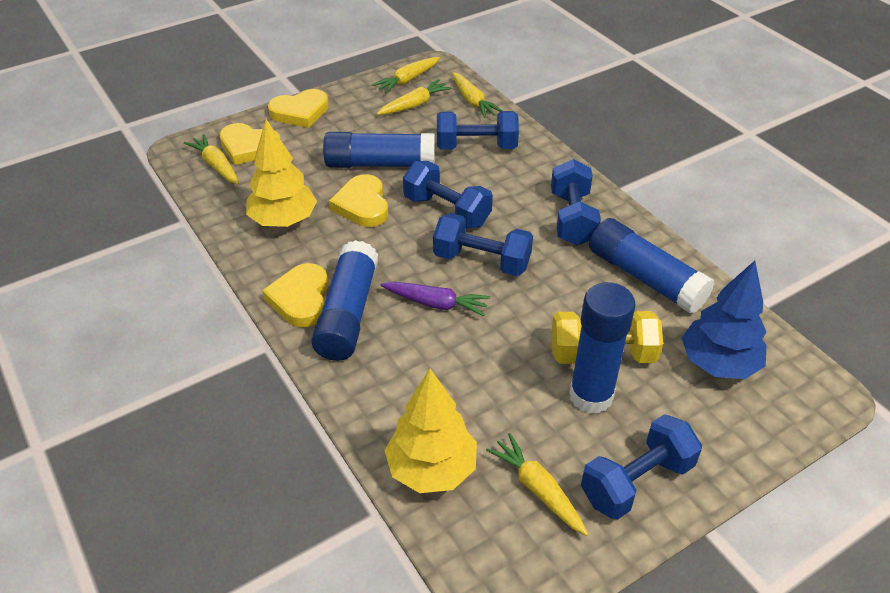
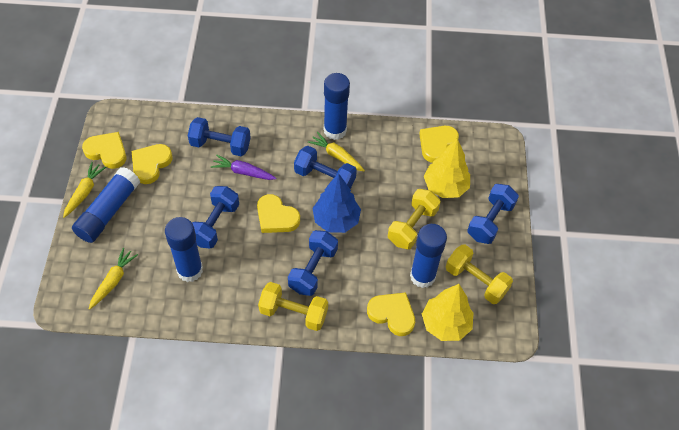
yellow carrot: [184,134,239,184] [372,57,440,94] [377,79,452,115] [452,72,502,118] [486,433,588,536] = 5 -> [63,162,106,218] [89,248,138,310] [308,132,365,171] = 3
yellow dumbbell: [551,311,663,364] = 1 -> [258,282,328,331] [388,189,441,249] [446,244,513,304] = 3
yellow heart: [219,123,281,165] [262,263,328,327] [268,89,329,128] [329,174,388,227] = 4 -> [82,132,127,169] [132,144,172,184] [257,194,300,233] [367,292,415,336] [419,126,459,163] = 5

